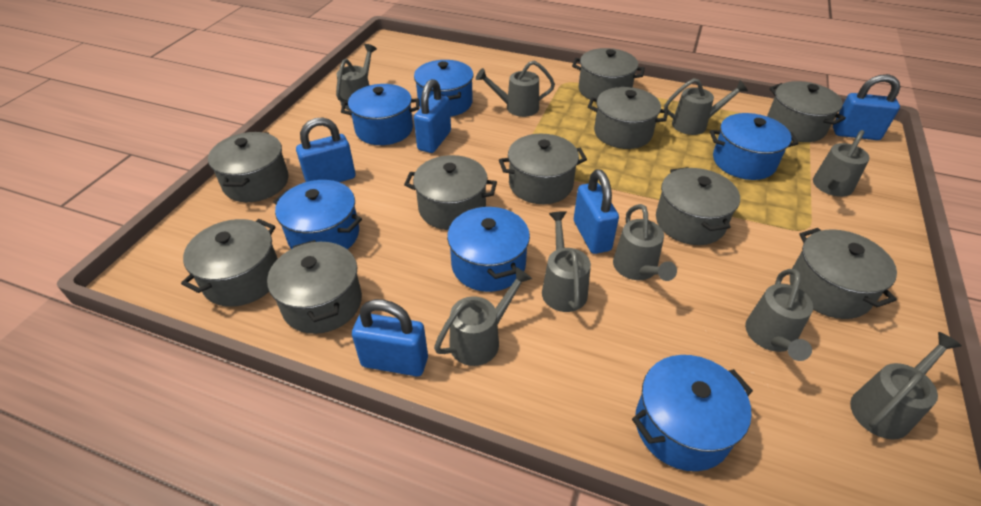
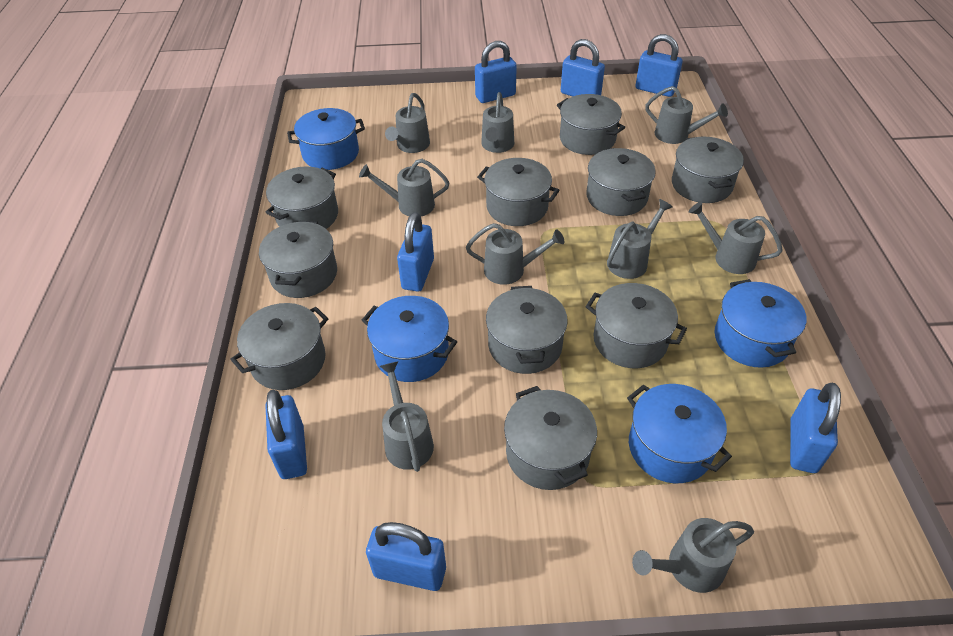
blue padlock: [296,117,356,182] [352,299,428,377] [414,79,451,153] [574,169,619,254] [833,74,900,140] = 5 -> [265,390,307,479] [366,522,446,591] [397,212,434,292] [475,41,517,103] [561,39,605,96] [635,34,683,97] [790,383,841,473] = 7
blue pot: [273,180,362,250] [341,84,419,145] [414,60,473,117] [447,206,530,292] [632,355,753,471] [710,113,799,180] = 6 -> [287,108,365,170] [362,296,457,382] [627,384,732,483] [715,279,806,368] = 4

